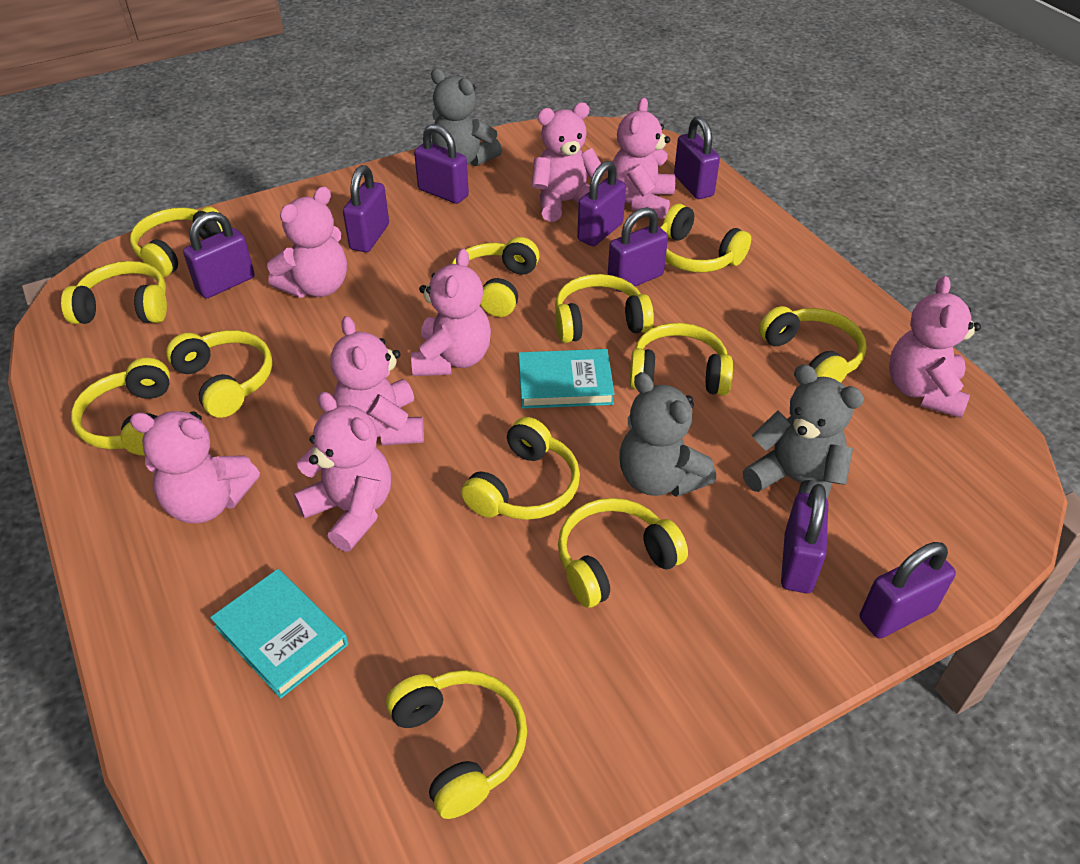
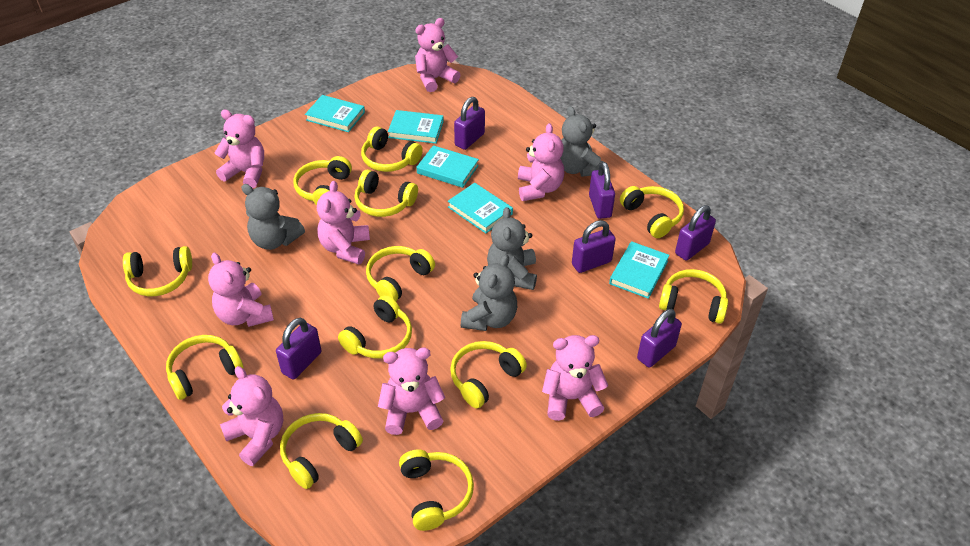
grey teddy bear: [431,69,502,167] [620,372,716,497] [743,364,864,499] = 3 -> [241,184,305,250] [461,254,517,331] [487,207,537,290] [560,106,603,177] = 4
purple padlock: [183,211,255,299] [343,165,389,252] [414,124,469,204] [577,161,626,246] [608,207,668,292] [674,116,720,199] [781,484,828,593] [860,542,956,638] = 8 -> [276,318,321,380] [454,97,485,150] [572,220,616,273] [589,162,615,219] [637,309,682,367] [675,205,716,261] = 6
turquoise book: [210,569,348,699] [519,349,614,409] = 2 -> [305,95,365,132] [388,110,444,144] [417,145,479,188] [448,183,513,233] [609,241,670,299] = 5

